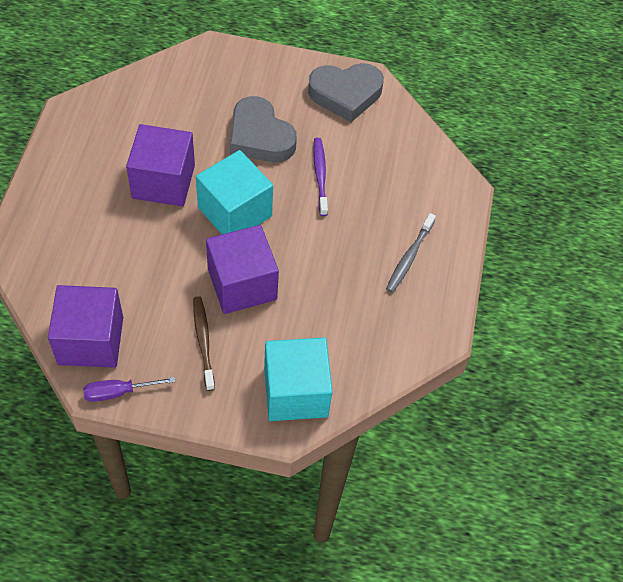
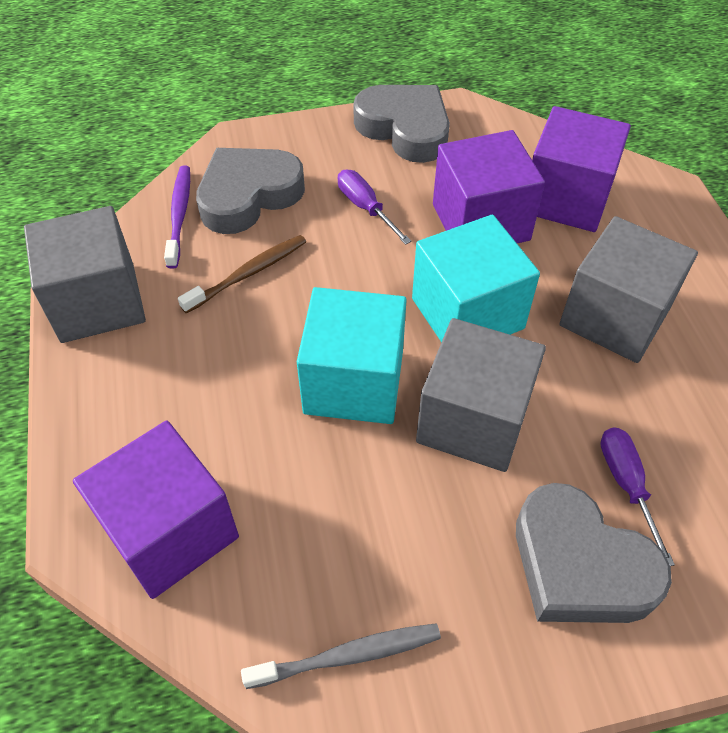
grey cube: none = 0 -> [24,206,146,343] [416,318,546,472] [559,216,698,363] = 3
grey heart: [230,96,297,162] [308,63,384,122] = 2 -> [196,148,305,234] [353,85,450,163] [516,483,672,623] = 3
purple screwdriver: [83,377,175,402] = 1 -> [338,170,411,245] [601,427,675,566] = 2

